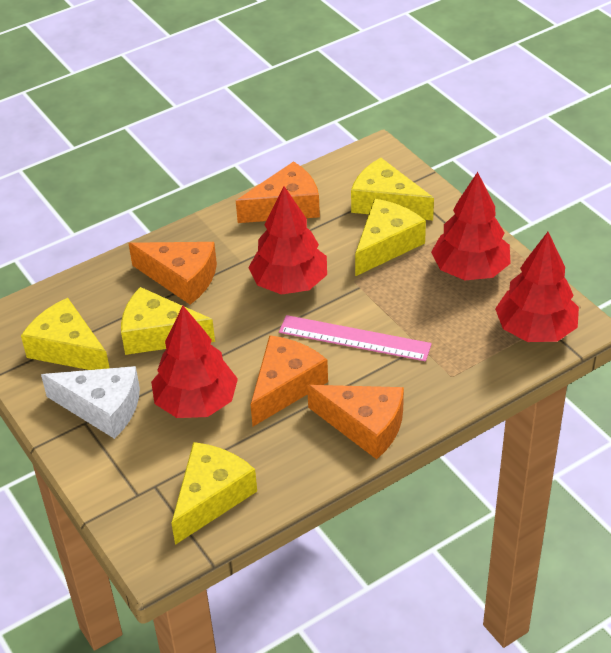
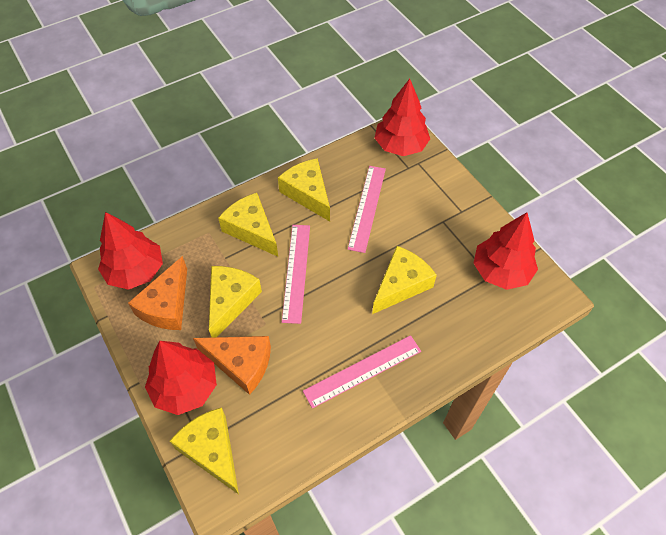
orange cheese: [128,242,217,305] [236,161,320,223] [250,335,328,426] [307,385,404,459] = 4 -> [128,256,187,330] [193,336,271,395] = 2
pink ruler: [279,315,432,361] = 1 -> [282,225,310,324] [303,335,421,408] [348,166,386,253] = 3
white cheese: [41,366,140,439] = 1 -> none = 0

